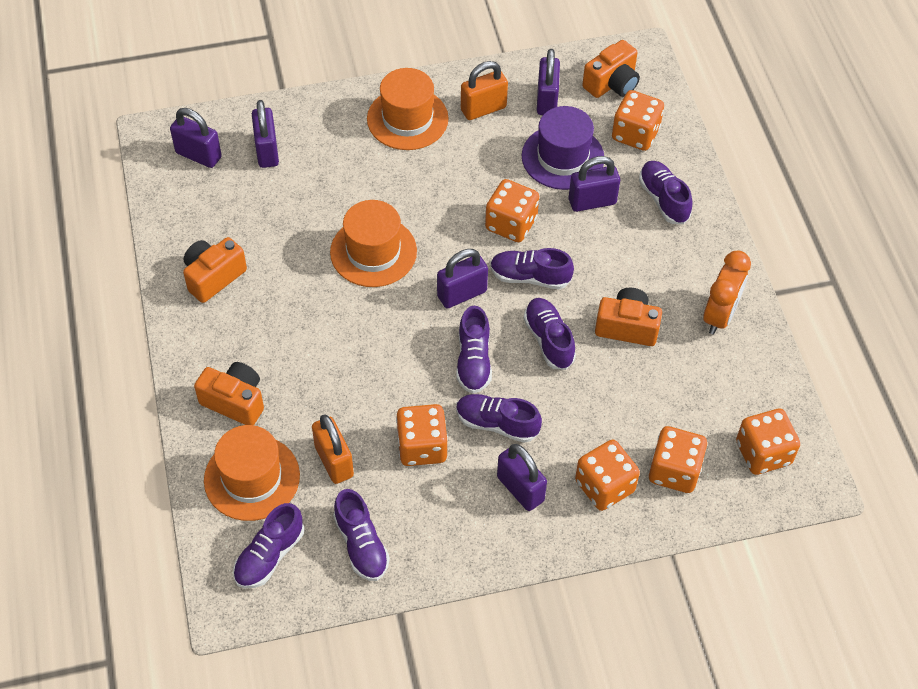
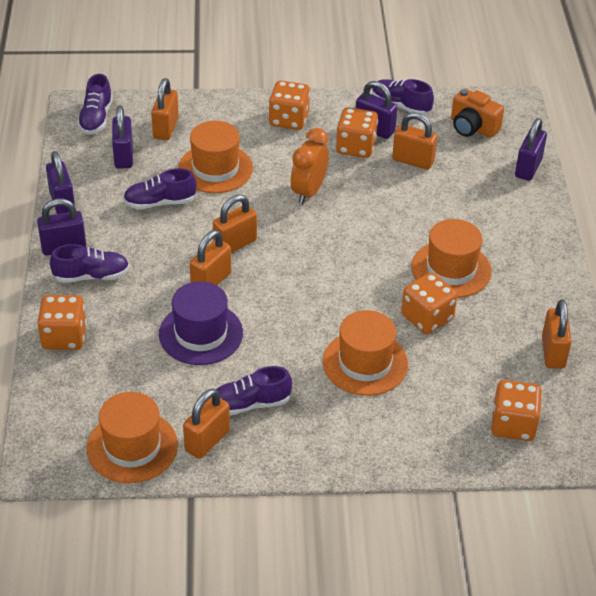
orange camera: [183,237,247,303] [194,362,264,425] [582,40,640,98] [595,288,662,346] = 4 -> [451,88,504,138] = 1
orange dice: [396,404,448,466] [485,179,539,242] [575,439,640,511] [612,90,664,151] [649,426,707,493] [736,409,800,475] = 6 -> [37,295,87,350] [269,80,310,130] [336,107,378,158] [401,272,457,334] [491,380,542,441] = 5
orange hat: [204,425,300,521] [330,200,417,287] [367,68,449,150] = 3 -> [87,392,178,483] [178,121,253,193] [323,310,408,396] [411,219,492,298] = 4
orange padlock: [312,415,354,484] [461,61,508,120] = 2 -> [151,78,179,140] [183,389,230,459] [190,230,231,285] [213,195,257,253] [392,112,437,170] [542,300,572,369] = 6
purple padlock: [170,108,222,168] [252,100,279,168] [437,249,488,308] [497,444,547,511] [537,49,560,115] [569,156,620,212] = 6 -> [37,199,86,255] [46,151,75,214] [112,106,133,169] [356,81,397,139] [515,118,547,181] = 5
purple shoe: [233,503,304,588] [333,489,390,581] [456,306,492,393] [456,394,542,443] [490,248,574,289] [524,298,576,370] [639,161,692,224] = 7 -> [50,244,130,283] [77,74,113,134] [123,168,196,209] [216,366,292,415] [372,79,434,115] = 5

